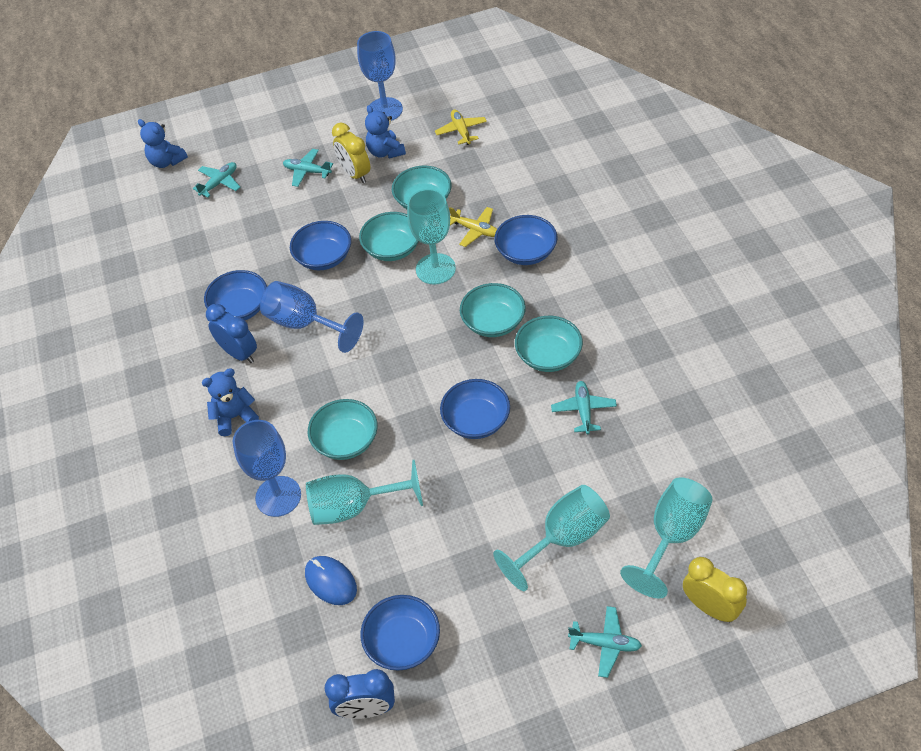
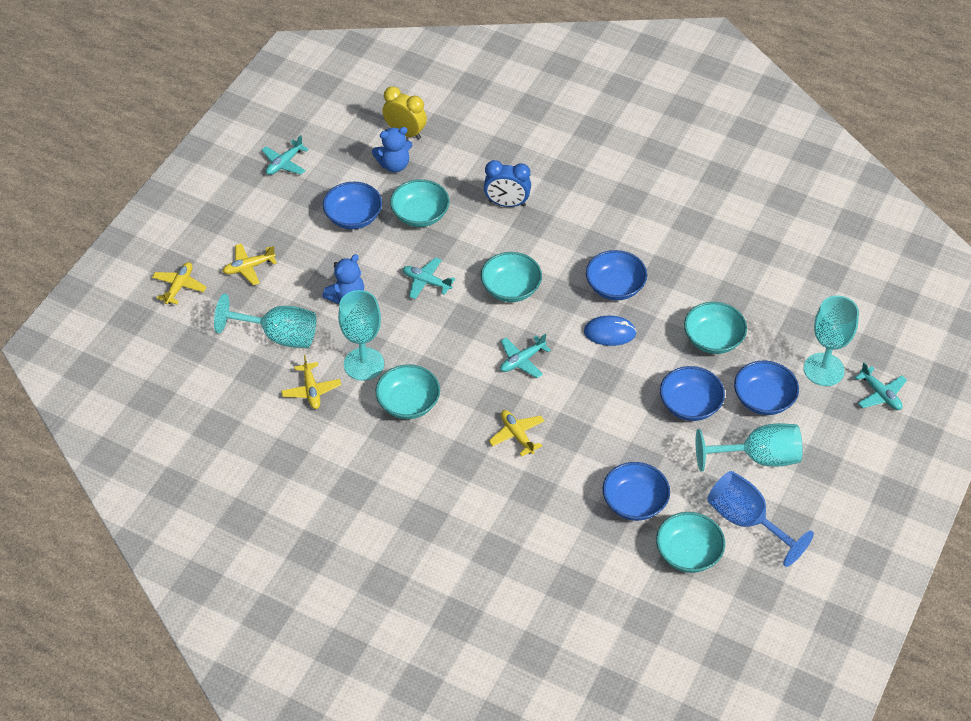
blue clock: [206,304,257,363] [324,669,395,719] = 2 -> [484,160,531,207] = 1
blue goblet: [233,420,301,517] [260,281,363,353] [357,31,403,121] = 3 -> [707,471,814,567] = 1
blue teddy bear: [138,119,188,168] [202,368,259,436] [365,105,406,158] = 3 -> [322,254,364,304] [372,127,412,173] = 2
yellow clock: [332,123,370,183] [683,557,747,622] = 2 -> [382,86,427,140] = 1
yellow plane: [435,109,487,145] [449,207,497,247] = 2 -> [152,262,207,305] [222,243,277,285] [281,355,341,409] [489,410,544,456] = 4

